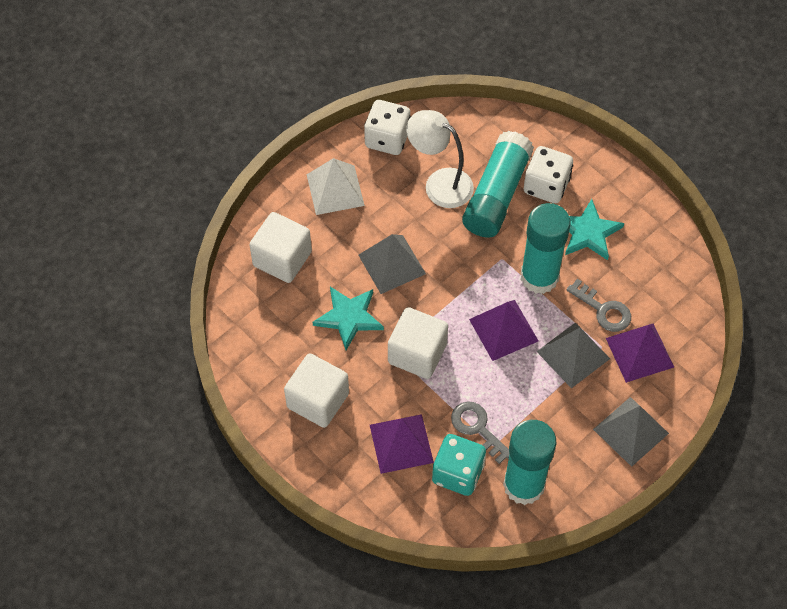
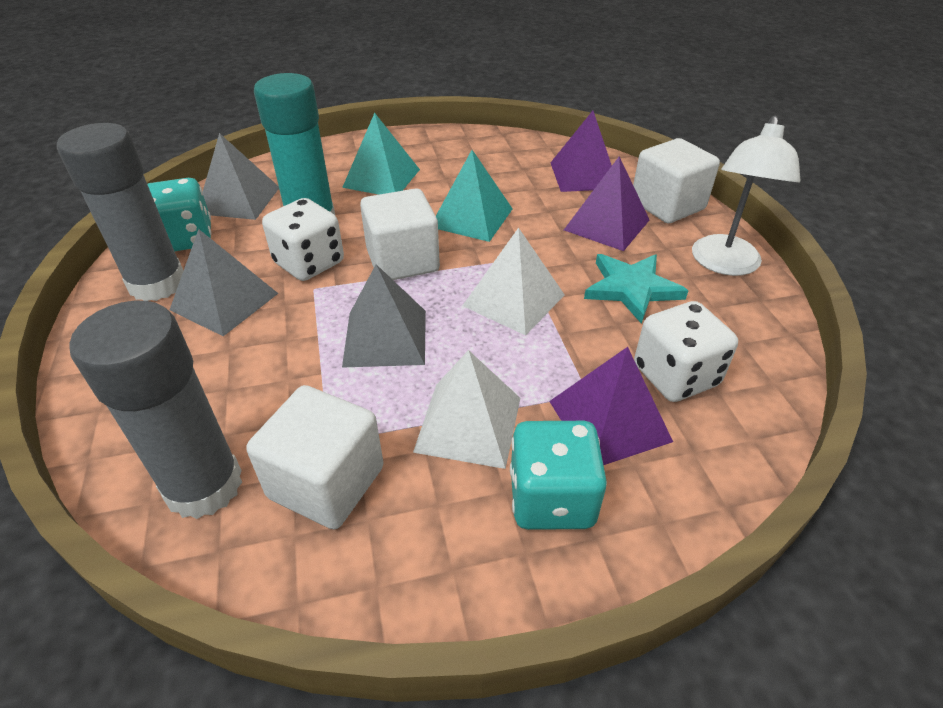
grey glue stick: none = 0 -> [57,123,183,301] [70,301,243,519] = 2
grey key: [451,401,509,464] [567,279,631,332] = 2 -> none = 0
turquoise dice: [432,434,486,496] = 1 -> [147,178,211,251] [510,421,607,530] = 2
turquoise glue stick: [462,131,534,238] [503,420,556,505] [521,203,571,294] = 3 -> [254,73,335,215] = 1
turquoise pyramid: none = 0 -> [342,113,420,195] [436,150,513,242] = 2
turquoise star: [312,287,384,350] [565,199,624,260] = 2 -> [584,254,689,324] = 1
white pyramid: [307,158,365,215] = 1 -> [413,350,520,469] [462,228,565,336] = 2

